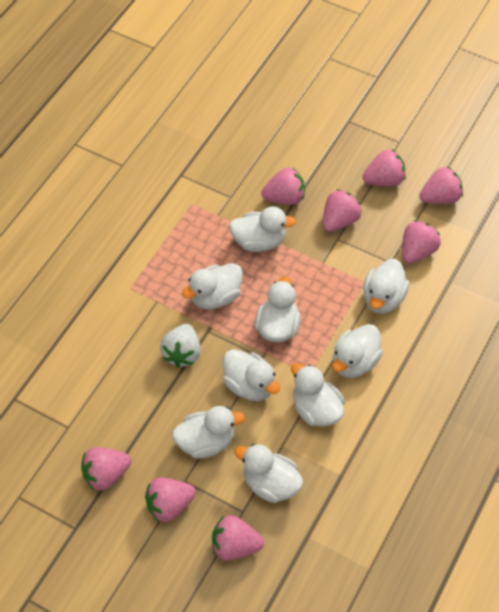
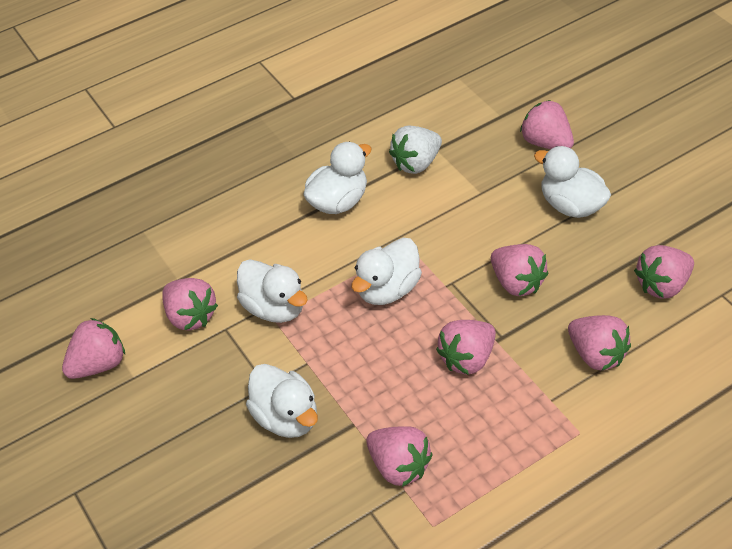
white duck: [172,406,245,458] [182,263,243,309] [223,349,280,401] [229,206,296,252] [234,444,303,503] [255,276,301,342] [291,363,345,427] [332,324,383,378] [363,259,409,314] = 9 -> [237,259,308,323] [246,364,318,438] [304,142,372,214] [352,238,422,305] [534,146,611,218] = 5

